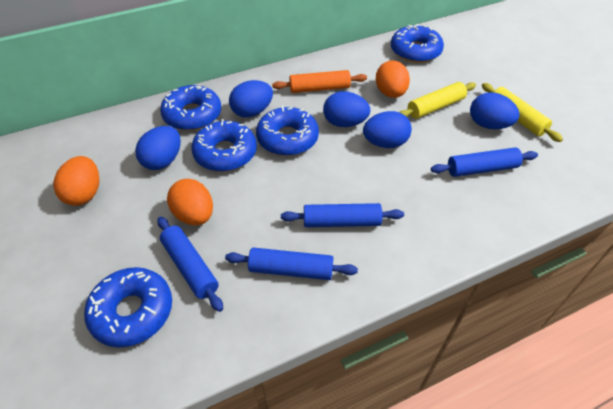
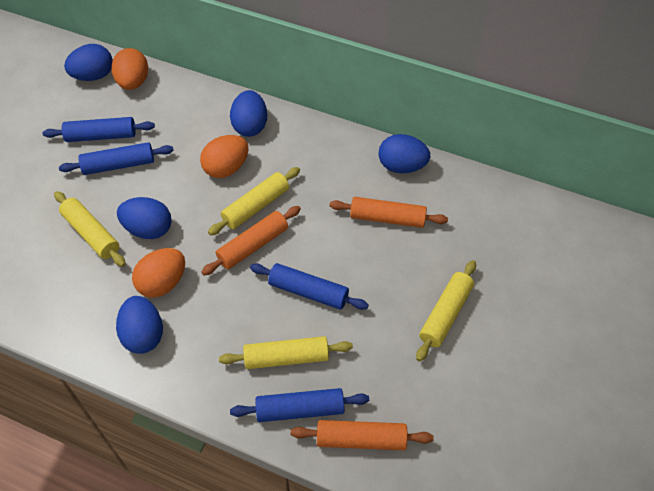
blue donut: [84,267,172,348] [160,85,221,131] [191,119,257,172] [256,106,319,156] [391,24,444,63] = 5 -> none = 0
orange rolling pin: [272,70,367,93] = 1 -> [201,206,301,275] [291,420,434,450] [329,197,448,228] = 3
yellow rolling pin: [400,82,476,119] [482,83,563,142] = 2 -> [54,191,126,267] [208,167,300,236] [219,336,353,369] [416,260,476,362] = 4

